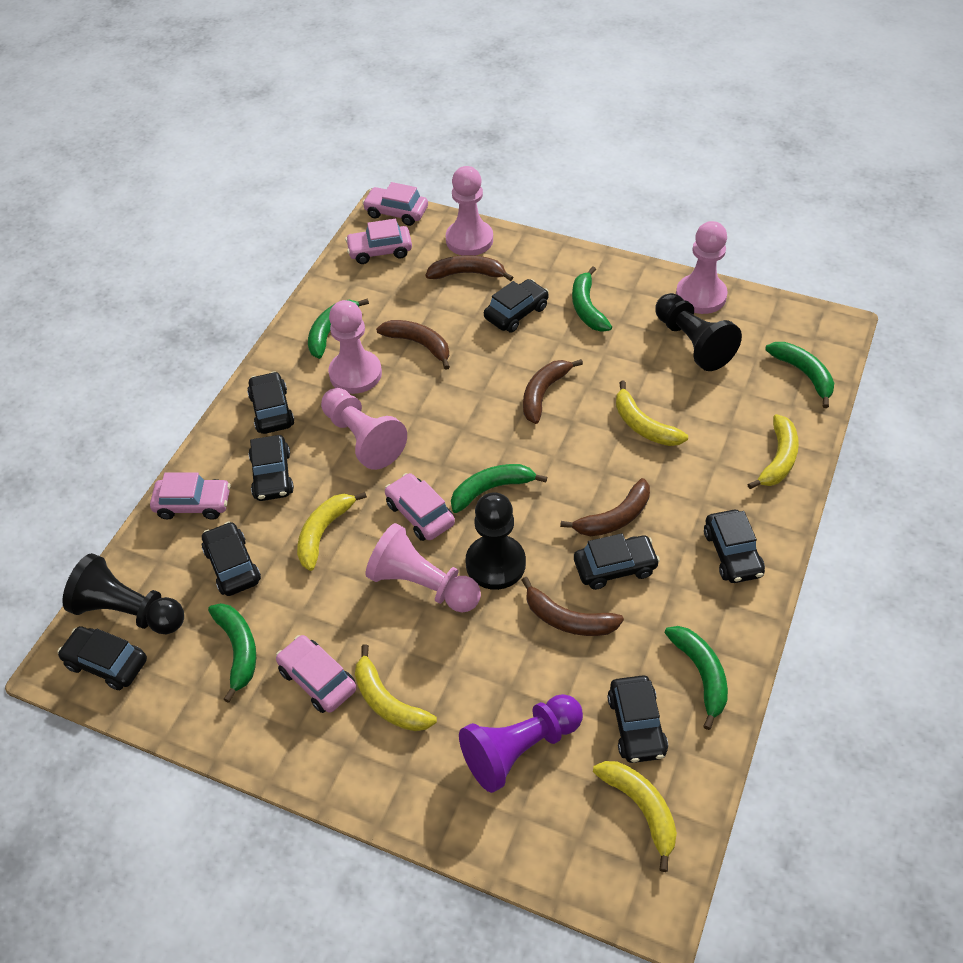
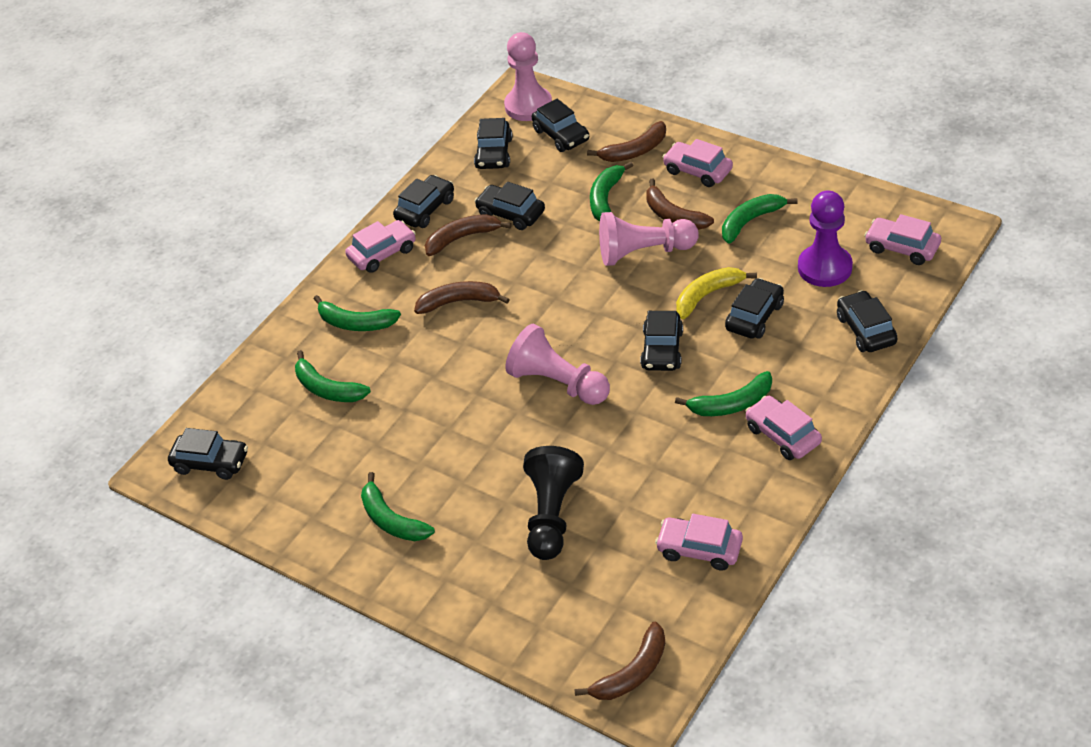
black pawn: [62,553,184,634] [465,493,526,590] [656,293,742,371] = 3 -> [523,446,584,560] = 1
pink pawn: [321,388,407,470] [328,300,382,394] [366,523,481,612] [446,166,493,255] [676,221,728,314] = 5 -> [504,32,552,121] [505,324,610,405] [599,212,699,266] = 3
yellow banana: [297,492,367,571] [355,644,437,731] [593,761,677,872] [616,381,688,446] [748,414,799,489] = 5 -> [676,267,757,319] = 1

